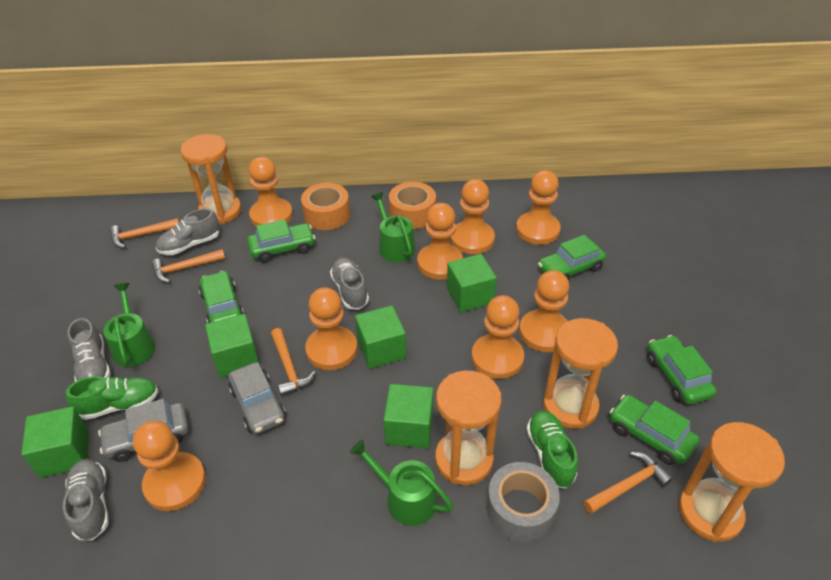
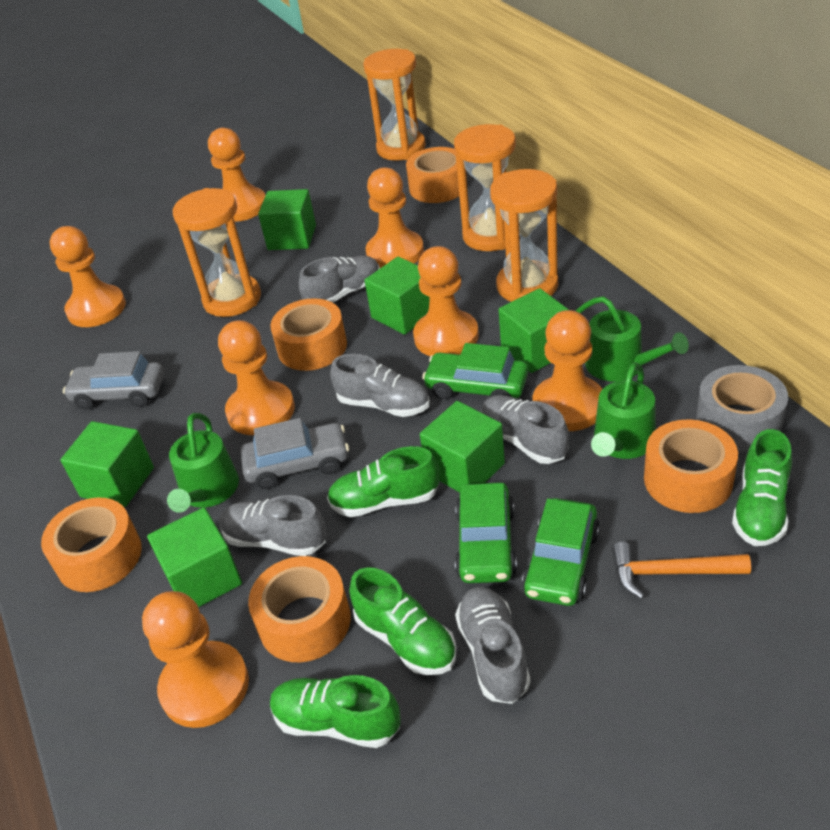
green car: [199,271,244,323] [247,219,315,263] [538,235,606,281] [610,395,699,465] [647,335,716,405] = 5 -> [422,343,528,399] [455,482,517,583] [522,498,600,606] = 3
green cube: [21,406,89,478] [205,314,260,378] [355,305,406,369] [384,384,434,448] [447,254,497,312] = 5 -> [60,421,154,507] [147,507,242,607] [258,189,316,250] [365,257,430,335] [420,401,505,493] [499,288,569,373] = 6
green shoe: [66,376,158,420] [526,410,578,489] = 2 -> [270,675,400,748] [327,446,439,517] [349,567,456,675] [732,429,792,546] = 4
grey shoe: [63,459,109,540] [68,318,111,382] [156,208,220,255] [330,257,369,310] = 4 -> [219,495,327,556] [299,256,380,303] [330,354,430,417] [455,587,531,704] [481,395,569,464] = 5
orange hammer: [110,218,179,248] [151,249,225,283] [271,328,316,396] [583,452,673,514] = 4 -> [611,542,751,599] = 1
orange pawn: [133,421,206,511] [249,157,293,226] [305,287,357,370] [417,203,463,280] [450,179,495,254] [471,295,524,379] [516,170,561,245] [519,270,569,352] = 8 -> [50,226,126,327] [142,591,249,728] [208,128,266,222] [218,320,295,435] [366,167,424,268] [413,246,479,356] [532,310,602,431] = 7
orange tape: [301,183,350,230] [389,182,436,229] = 2 -> [41,498,142,592] [248,556,351,662] [270,298,347,371] [406,147,467,203] [644,419,738,513] = 5

